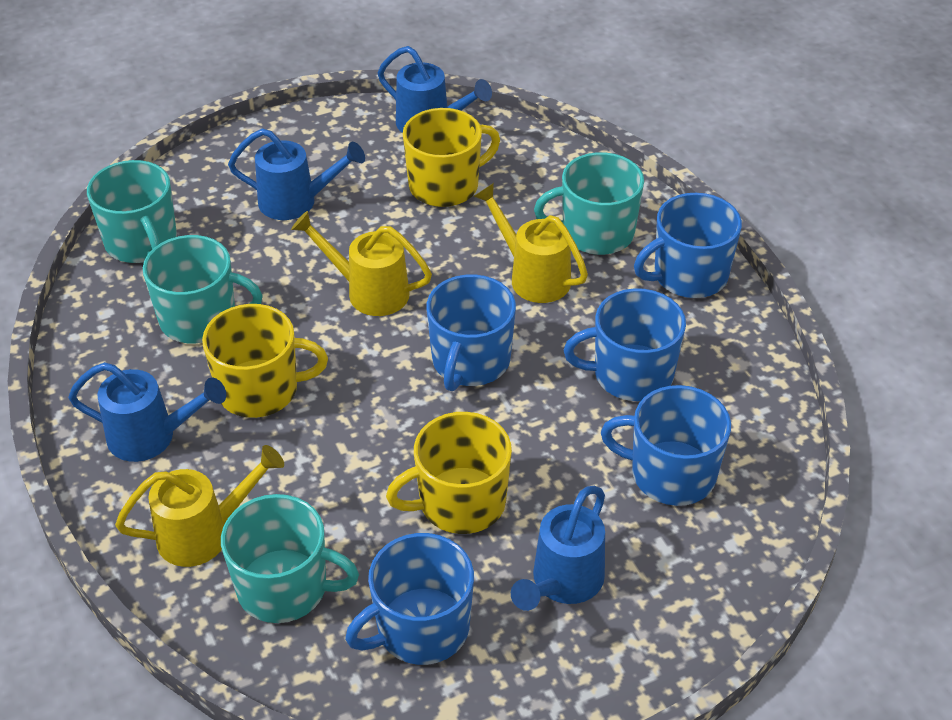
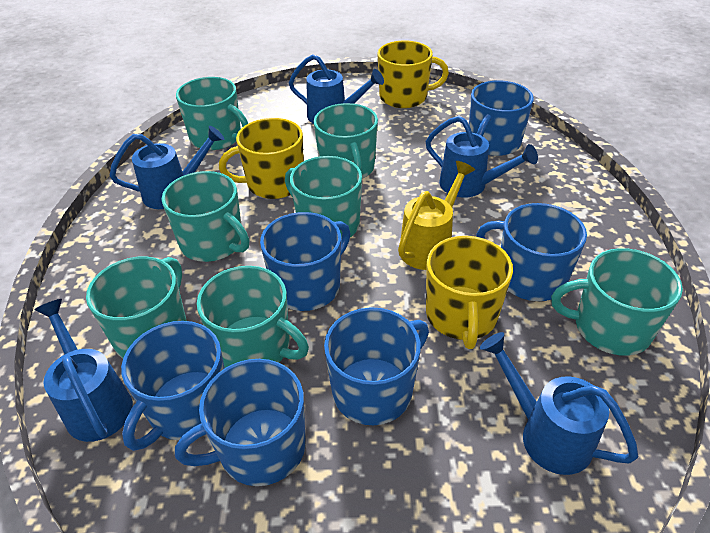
blue mug: [345,533,474,665] [426,274,516,391] [564,288,686,401] [601,385,731,506] [634,193,742,298] = 5 -> [121,321,225,451] [175,359,306,486] [260,212,351,311] [324,307,429,425] [469,80,534,156] [476,203,587,301] = 6
blue watering can: [68,362,226,462] [228,129,365,220] [378,46,492,133] [511,486,605,611] = 4 -> [35,299,133,442] [110,126,224,209] [289,54,384,124] [426,116,538,198] [480,332,638,475] = 5
turquoise mug: [87,160,177,263] [143,235,263,343] [221,494,359,623] [534,152,644,255] = 4 -> [86,257,187,359] [162,171,249,262] [176,77,248,150] [197,266,309,368] [285,156,362,238] [314,103,378,179] [551,248,683,356] = 7
yellow watering can: [115,445,284,567] [291,211,432,316] [473,183,588,303] = 3 -> [398,161,475,270] = 1

